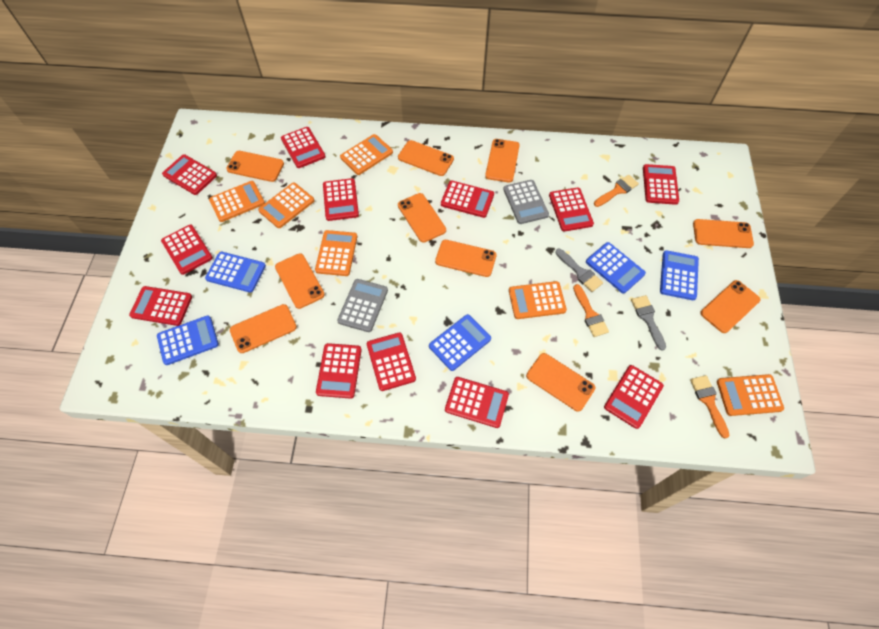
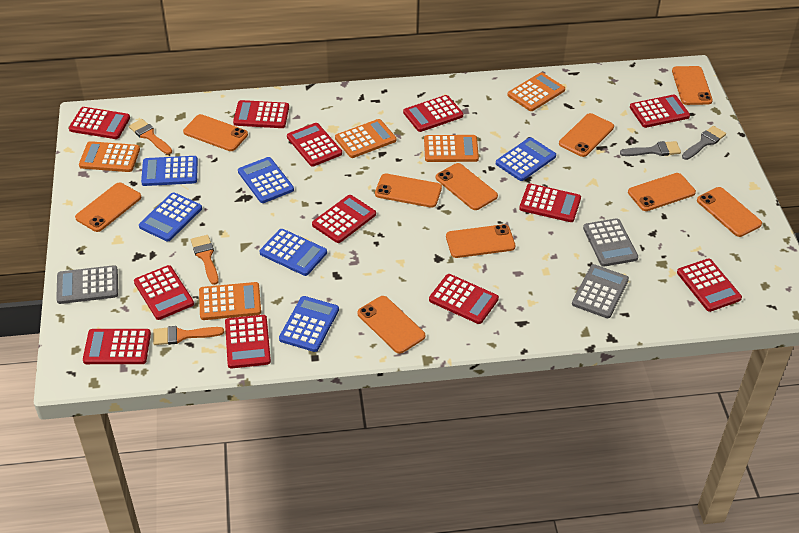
blue calculator: [157,315,219,365] [205,252,266,293] [429,314,491,371] [586,242,646,293] [660,250,699,300] = 5 -> [139,192,202,241] [141,156,198,186] [238,157,294,203] [259,229,327,276] [279,296,339,352] [496,137,556,181] = 6
grey calculator: [337,279,388,332] [503,180,549,224] = 2 -> [56,265,118,304] [572,264,629,318] [583,218,638,267] = 3
orange calculator: [209,181,265,222] [258,183,314,228] [315,230,357,276] [340,134,393,175] [509,281,567,319] [717,374,784,416] = 6 -> [79,141,140,172] [199,282,261,320] [335,119,396,158] [424,135,479,162] [507,72,565,111] = 5

